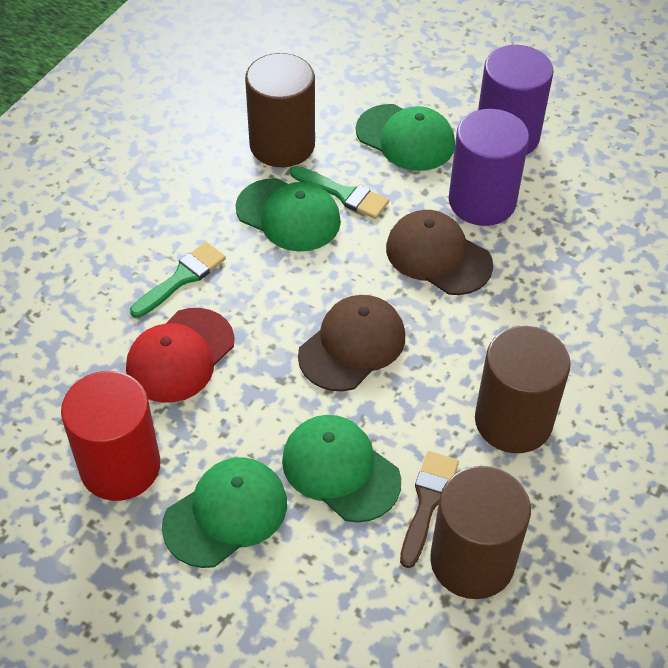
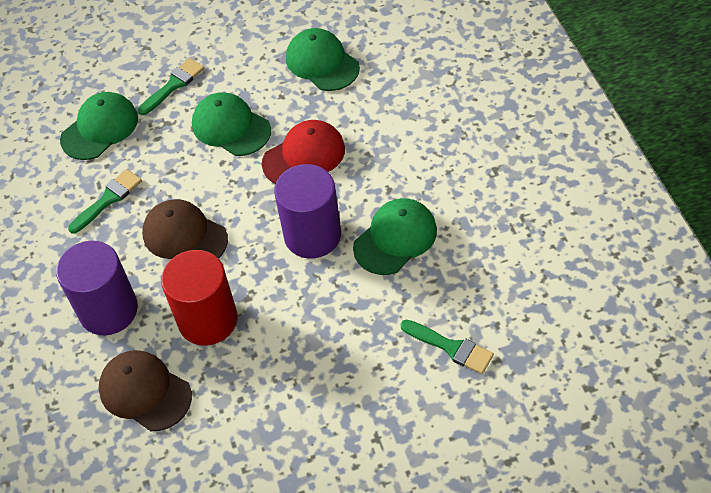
brown brush: [400,451,459,568] = 1 -> none = 0
brown cylinder: [245,53,315,167] [430,466,531,599] [475,326,571,453] = 3 -> none = 0
green brush: [130,242,226,318] [290,166,389,219] = 2 -> [68,169,142,234] [138,58,204,115] [400,320,494,374] = 3

